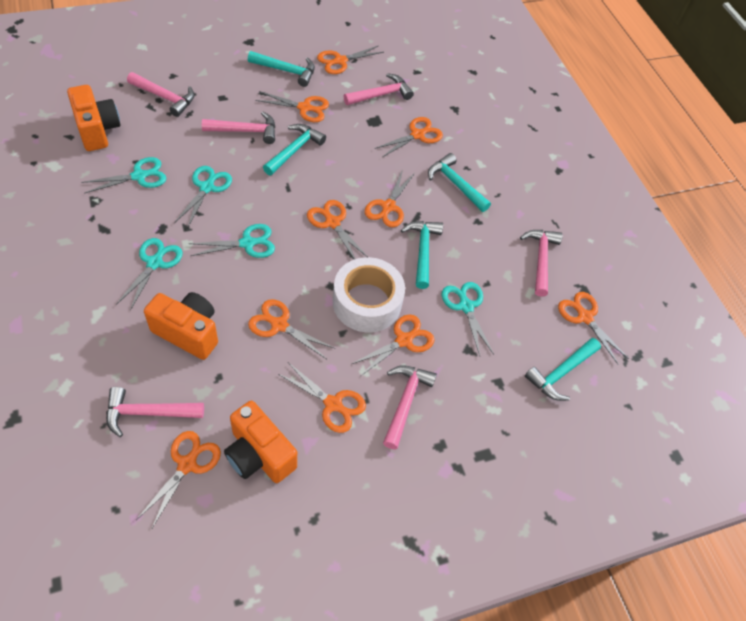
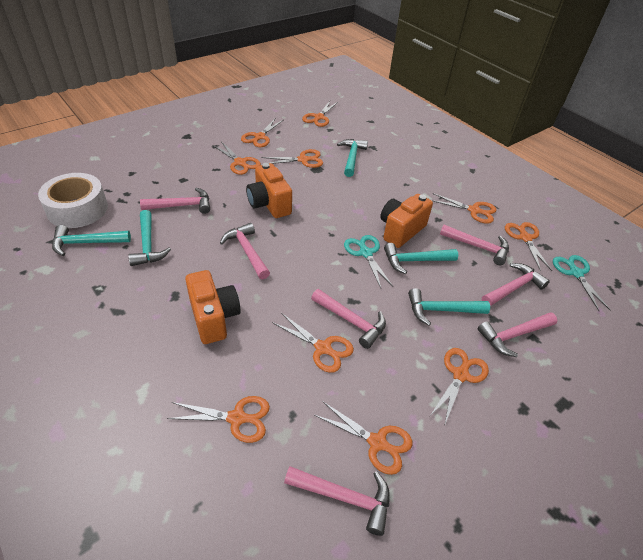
pink hammer: [106,387,204,437] [127,72,195,117] [202,112,275,144] [344,73,414,105] [383,365,437,449] [520,230,563,297] = 6 -> [140,188,210,214] [220,223,270,279] [284,466,390,536] [311,289,386,349] [440,225,509,265] [478,312,557,357] [482,263,550,306] = 7
turquoise scissors: [81,157,166,194] [116,238,183,310] [174,166,232,229] [188,224,275,258] [442,282,494,356] = 5 -> [344,235,393,288] [553,255,611,311] = 2

